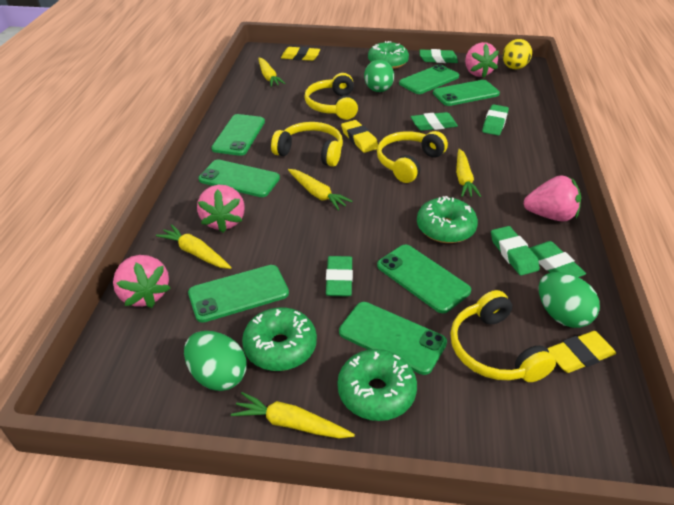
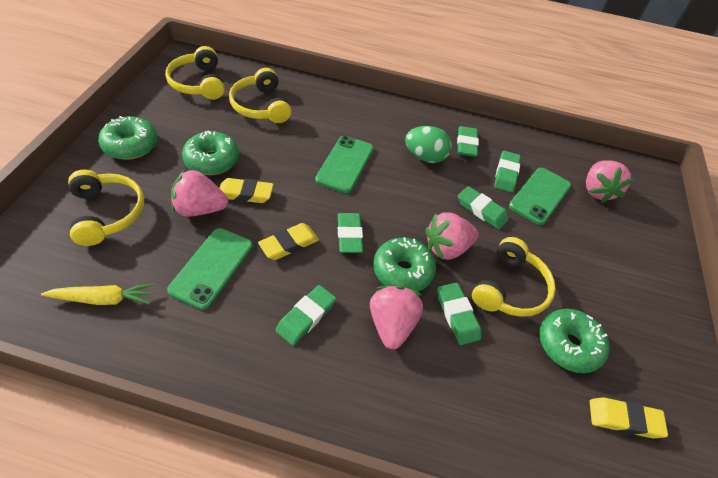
green egg: [184,331,247,391] [364,60,394,92] [539,272,600,328] = 3 -> [405,126,452,163] = 1
green phone: [188,265,289,323] [198,160,280,197] [211,114,265,156] [339,302,447,375] [377,245,471,313] [399,64,459,94] [433,80,500,106] = 7 -> [167,228,253,310] [315,136,374,193] [509,168,571,225] = 3
yellow carrot: [156,224,232,269] [231,392,355,439] [258,58,286,87] [288,169,352,210] [456,149,481,197] = 5 -> [41,283,154,305] = 1
yellow egg: [503,39,532,69] = 1 -> none = 0

